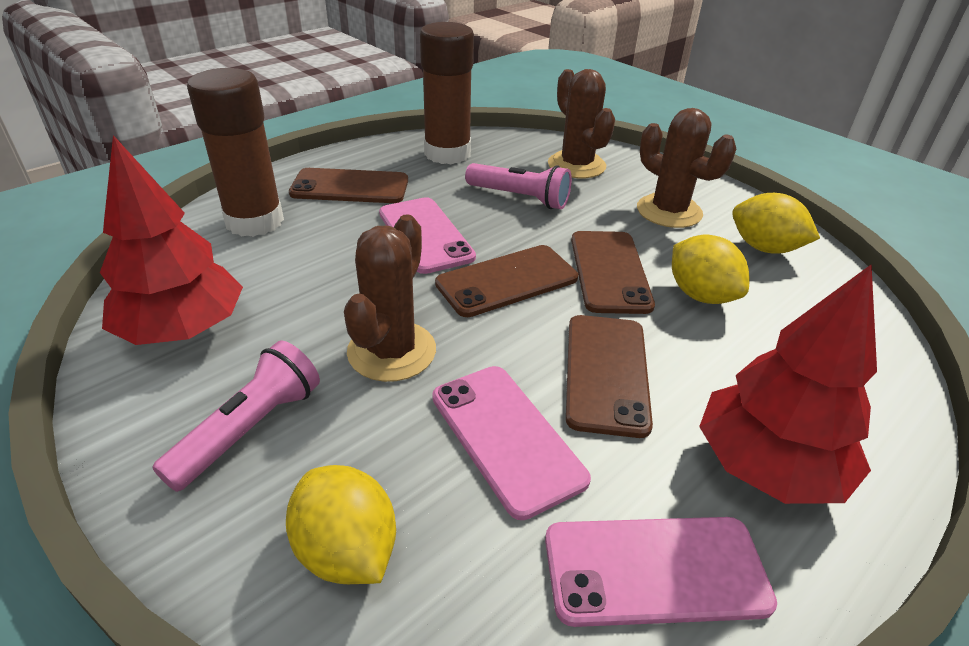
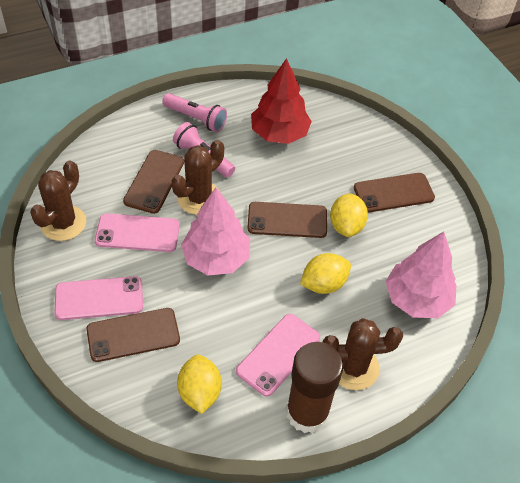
brown glue stick: [187,68,284,237] [420,22,474,164] = 2 -> [286,342,343,433] = 1
pink tree: none = 0 -> [181,187,250,275] [385,232,456,318] = 2
red tree: [100,135,243,345] [699,264,877,504] = 2 -> [251,58,312,144] = 1

